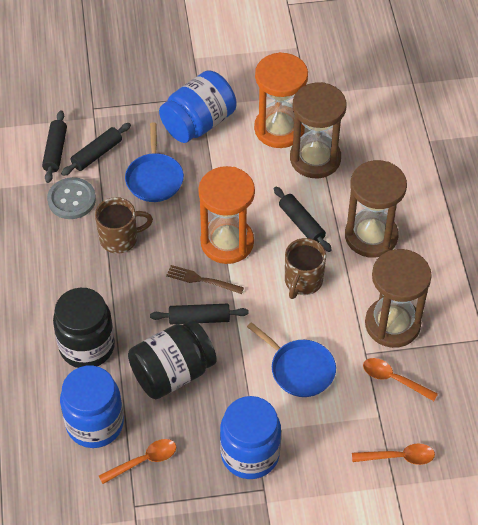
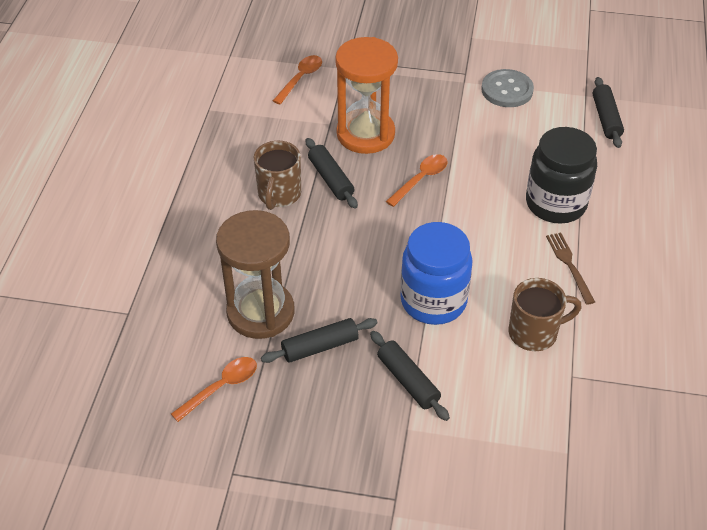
black jar: [53,288,115,368] [128,320,217,399] = 2 -> [526,127,597,224] = 1
blue jar: [60,366,124,448] [159,70,236,143] [220,396,281,479] = 3 -> [400,222,473,325] = 1
blue pan: [125,123,184,202] [247,322,336,397] = 2 -> none = 0
brown hourglass: [290,82,346,178] [345,160,407,258] [365,249,432,348] = 3 -> [216,210,294,339] = 1
orange hourglass: [198,166,255,264] [254,52,308,148] = 2 -> [335,37,398,154] = 1

